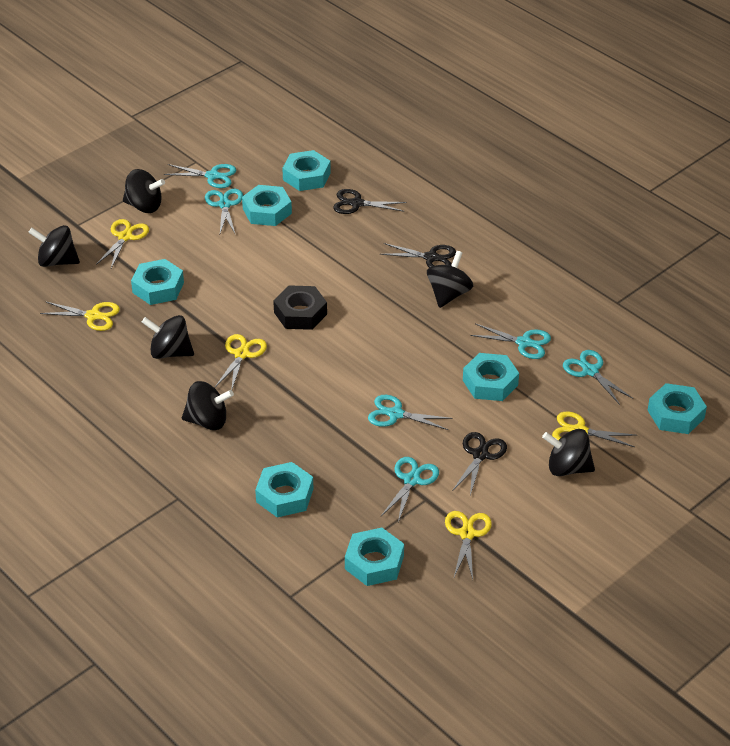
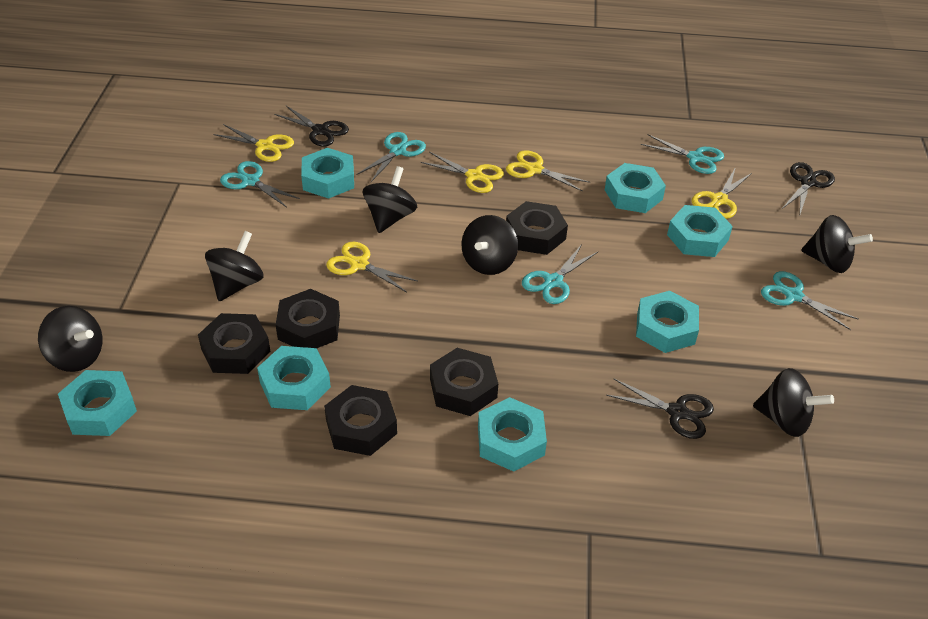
black nut: [273,285,327,330] = 1 -> [198,313,271,374] [276,289,340,348] [324,385,397,456] [430,348,498,416] [506,201,568,255] = 5
turquoise scissors: [164,164,236,188] [205,189,243,235] [368,395,453,430] [381,457,439,522] [470,323,551,359] [563,350,633,405] = 6 -> [220,161,300,208] [356,132,426,182] [522,244,598,304] [641,134,724,174] [761,271,859,330] = 5

